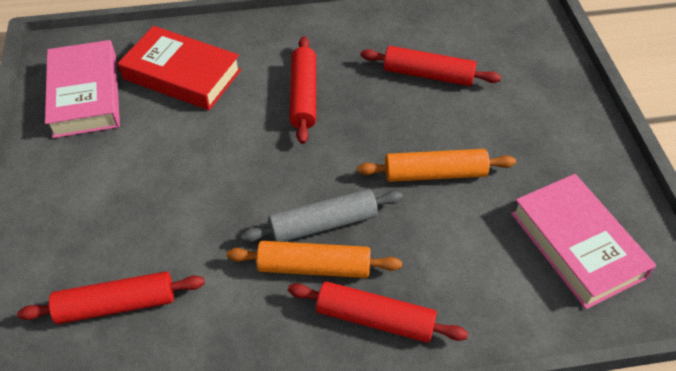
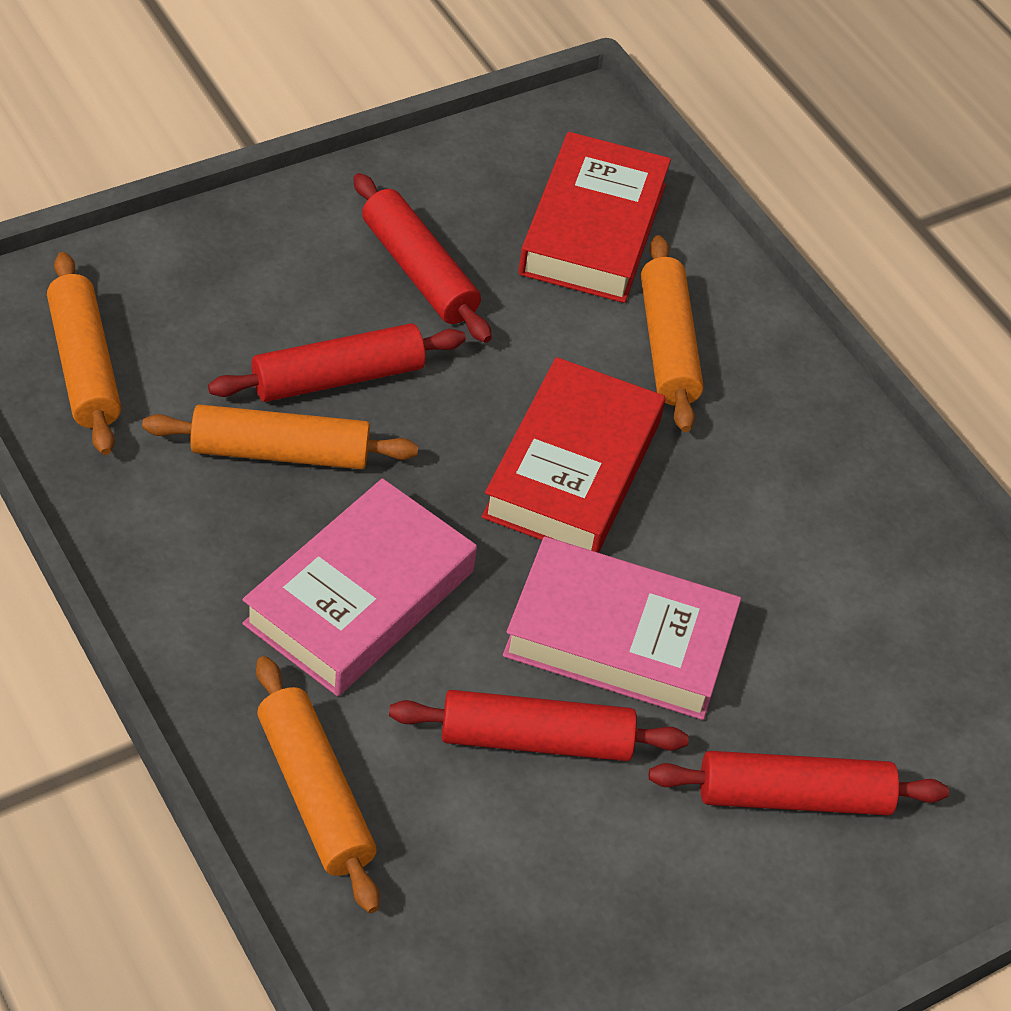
grey rolling pin: [241,189,403,242] = 1 -> none = 0
orange rolling pin: [227,241,402,278] [357,149,516,182] = 2 -> [47,252,121,455] [142,404,418,469] [256,656,380,913] [641,235,704,432] = 4
red book: [118,26,241,110] = 1 -> [482,357,665,553] [518,132,671,303] = 2

